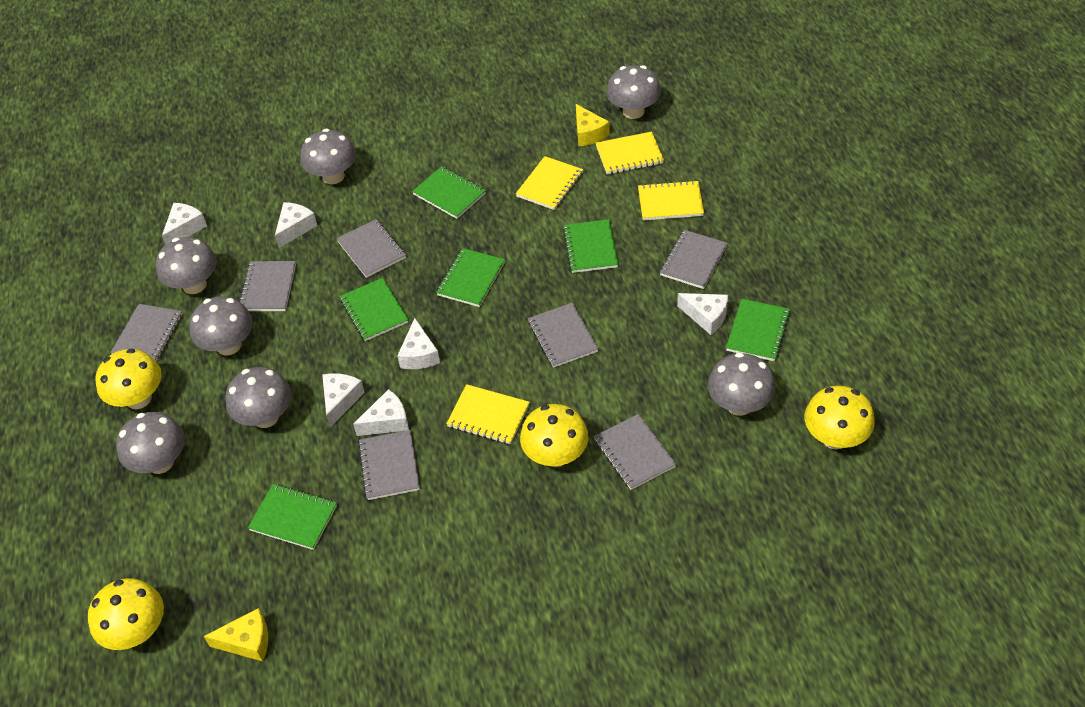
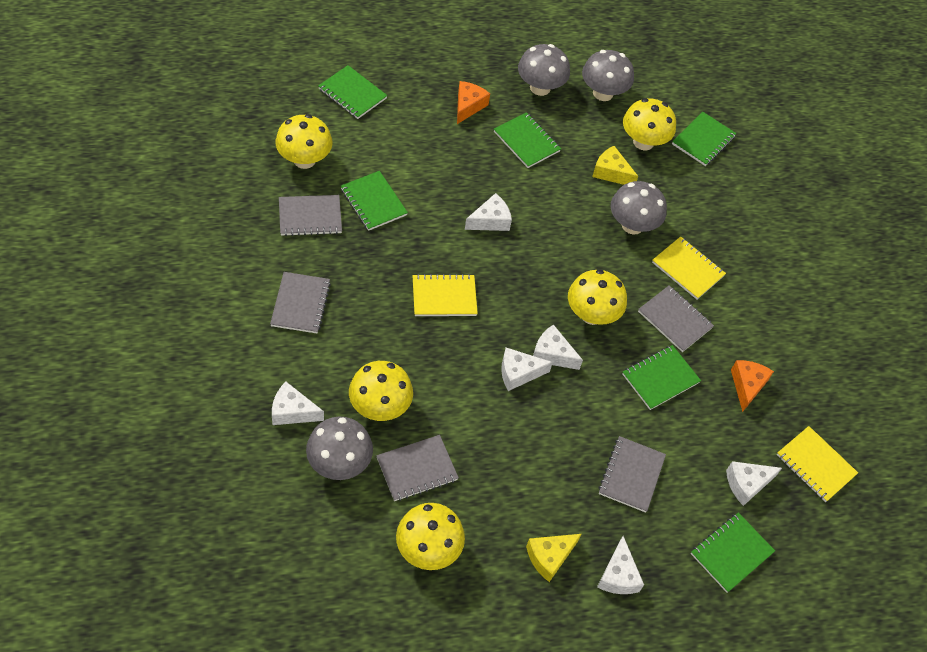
grey mushroom: [116,412,185,474] [156,237,217,294] [189,296,253,355] [226,367,292,428] [300,129,356,184] [606,65,661,119] [708,352,776,416] = 7 -> [306,417,373,480] [518,44,570,96] [582,50,634,101] [611,181,667,235] = 4
grey notebook: [111,304,182,361] [239,261,296,311] [336,219,406,278] [358,430,420,500] [528,303,599,368] [594,414,677,490] [660,230,728,289] = 7 -> [270,272,331,333] [279,195,342,236] [376,435,459,501] [599,436,666,513] [638,286,714,352] = 5
orange cheese: none = 0 -> [457,81,490,124] [731,360,774,412] = 2
yellow mushroom: [88,578,164,650] [95,349,162,409] [520,404,589,467] [805,386,875,450] = 4 -> [276,114,332,169] [349,361,413,421] [396,503,465,570] [568,269,627,325] [623,98,676,150] = 5
yellow notebook: [446,384,530,444] [516,156,583,210] [596,132,664,175] [638,180,704,220] = 4 -> [413,274,478,316] [652,236,726,299] [777,426,858,502] = 3

